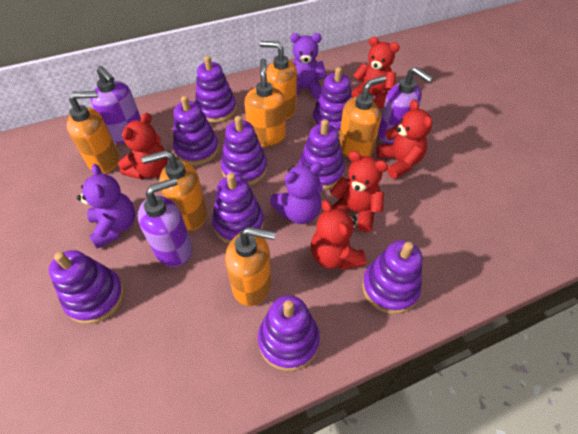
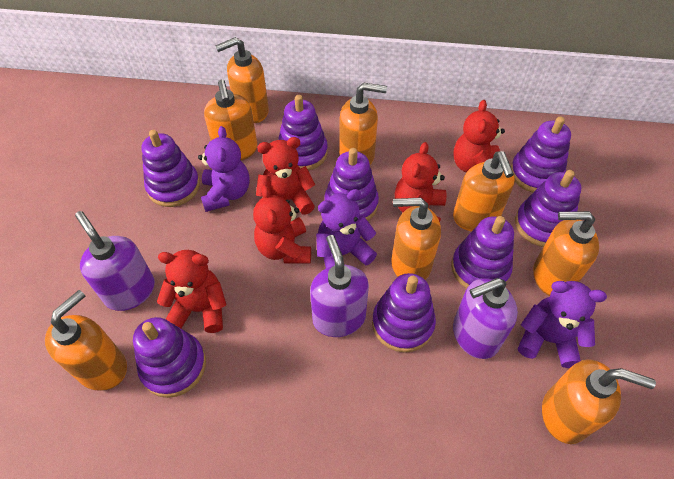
orange soap dispenser: [67,91,119,174] [141,150,207,231] [225,227,276,306] [244,58,286,147] [260,41,297,120] [339,76,386,158] = 6 -> [45,290,127,391] [204,80,258,160] [215,37,269,123] [339,83,387,165] [391,198,441,279] [453,151,515,231] [533,211,599,296] [542,359,656,444] = 8
purple stacking toy: [49,250,124,324] [173,96,219,165] [195,56,237,123] [212,173,264,243] [221,116,268,185] [258,295,320,371] [298,119,345,190] [312,67,352,135] [362,241,422,314] = 9 -> [133,317,206,398] [141,130,200,207] [278,95,328,171] [324,148,379,221] [372,273,436,352] [451,216,514,289] [511,116,571,193] [515,170,581,247] = 8

